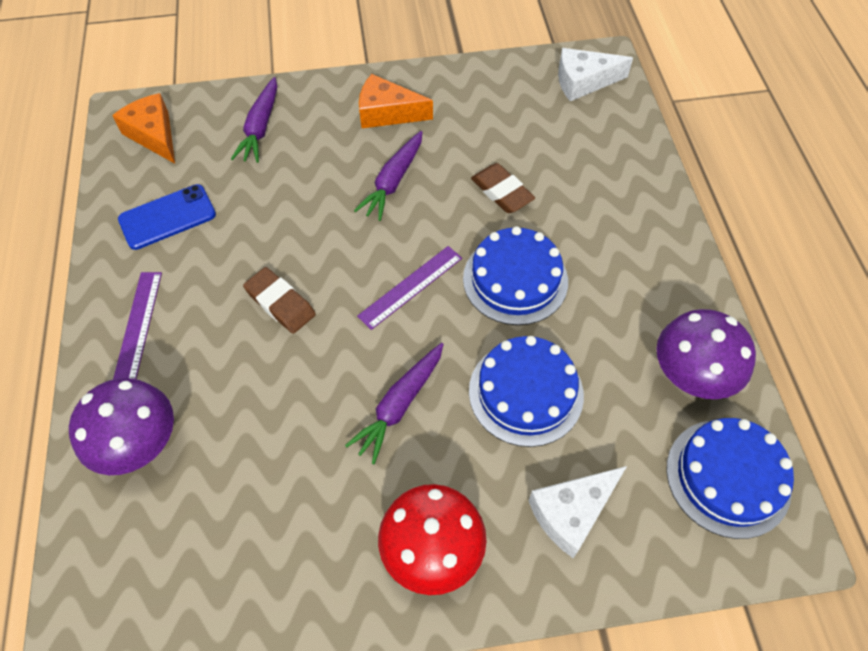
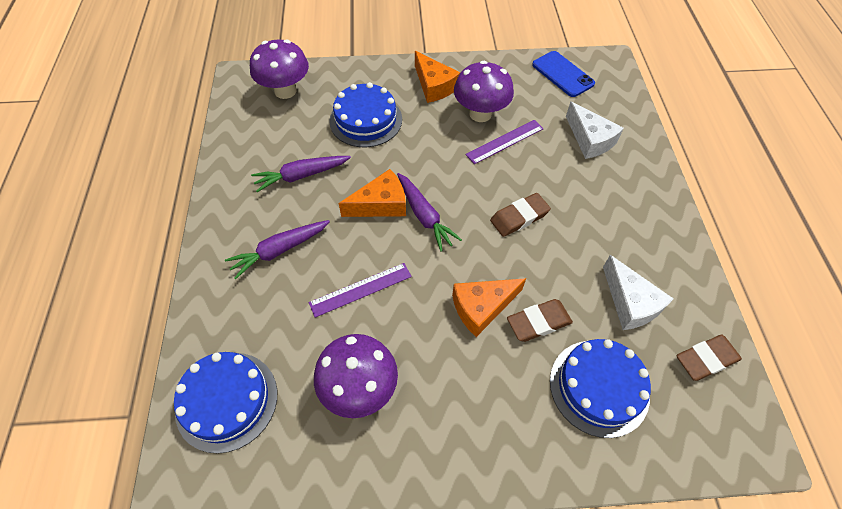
brown eraser: [243,267,316,334] [471,163,535,213] = 2 -> [490,193,551,237] [507,299,573,342] [676,334,742,381] = 3
orange cheese: [112,93,175,164] [359,74,433,128] = 2 -> [339,169,406,217] [415,51,460,103] [452,278,526,337] = 3
purple mushroom: [69,378,174,475] [656,309,756,399] = 2 -> [250,39,309,99] [314,334,398,418] [454,61,514,122] = 3
red mushroom: [378,484,487,595] = 1 -> none = 0

